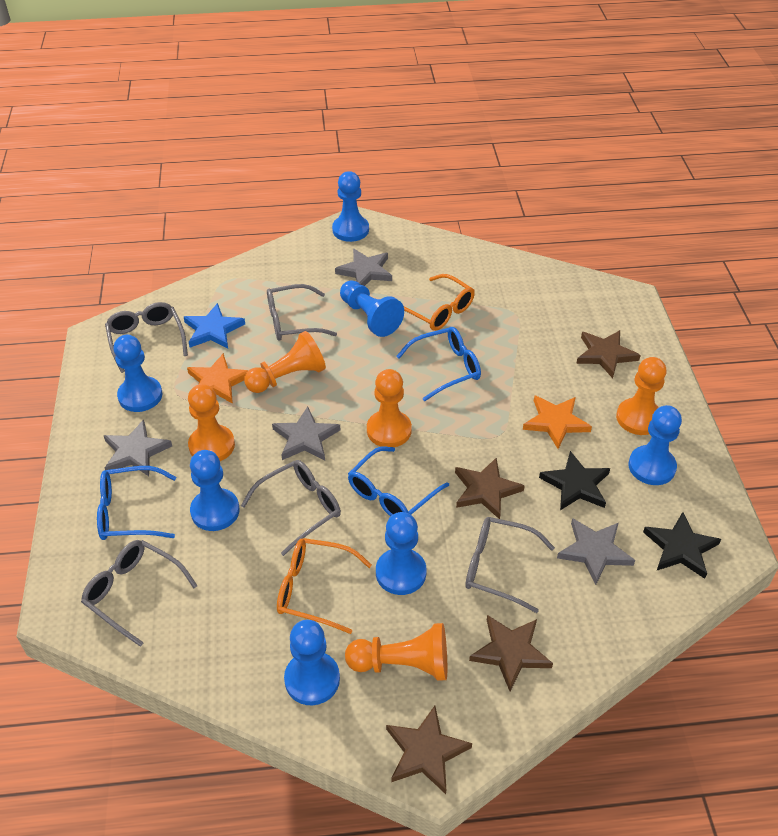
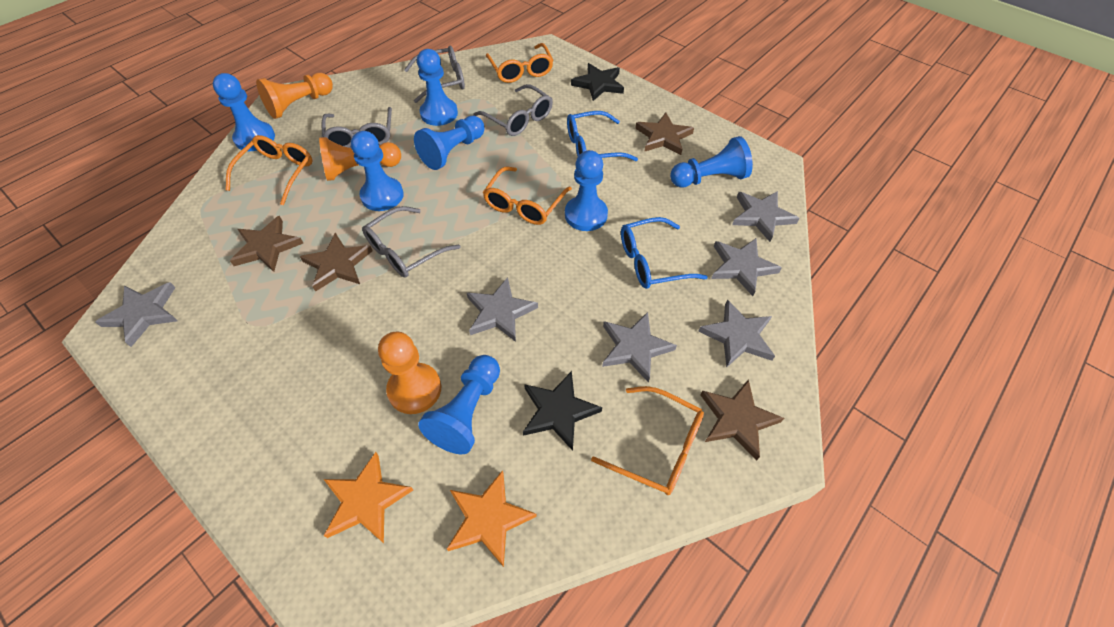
blue glasses: [97,466,176,540] [348,446,449,517] [396,327,481,401] = 3 -> [567,111,638,161] [621,217,708,289] = 2
blue star: [184,303,245,349] = 1 -> none = 0
grey glasses: [81,540,197,647] [105,302,188,373] [241,460,341,556] [267,284,337,341] [465,517,555,613] = 5 -> [322,107,392,148] [362,206,460,278] [404,46,465,103] [474,84,553,136] = 4
grey star: [104,420,172,476] [272,407,340,461] [335,249,392,286] [557,518,635,585] = 4 -> [95,282,177,347] [467,277,538,342] [602,312,677,383] [698,299,775,368] [711,238,782,296] [732,191,800,242] = 6
orange glasses: [277,538,372,634] [404,274,475,331] = 2 -> [226,135,313,206] [483,167,572,225] [486,43,553,83] [591,386,704,495] = 4
orange pawn: [188,384,235,461] [244,331,326,393] [345,623,447,681] [367,369,412,447] [616,357,666,435] = 5 -> [256,73,333,119] [319,137,401,181] [378,332,441,414] = 3

